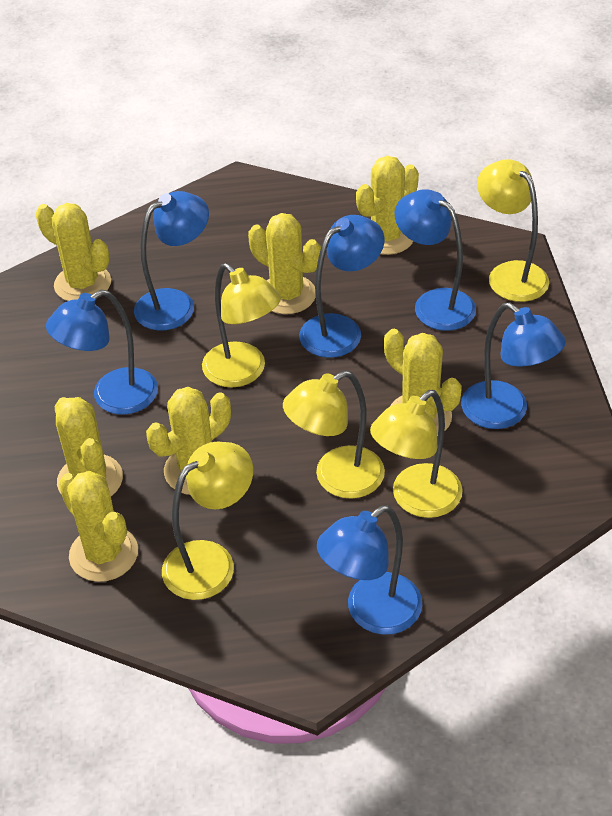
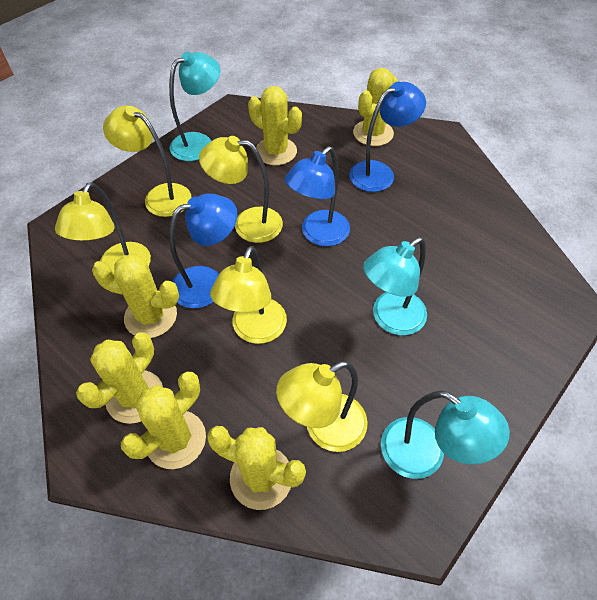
blue lamp: [46,289,158,415] [134,191,209,331] [299,215,384,358] [317,505,422,635] [395,189,476,331] [461,302,566,429] = 6 -> [169,194,237,309] [285,146,350,246] [349,82,426,192] = 3
turquoise lamp: none = 0 -> [169,52,220,161] [363,237,427,335] [381,390,510,479] = 3
yellow cactus: [36,203,111,301] [55,397,123,496] [59,471,138,582] [146,387,231,495] [248,213,321,314] [356,156,419,255] [384,329,462,436] = 7 -> [76,332,163,424] [92,254,179,338] [121,372,206,469] [207,426,306,510] [248,86,302,165] [353,68,398,146] = 6

